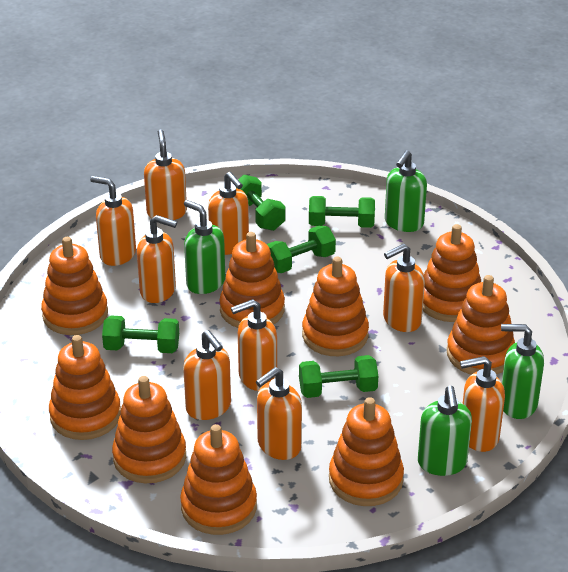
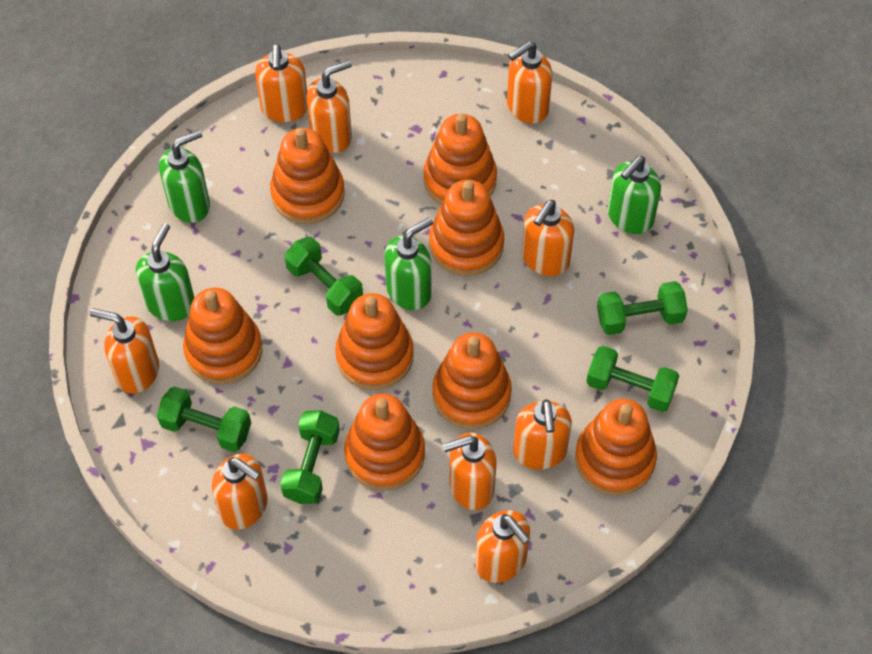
orange stacking toy: [41,237,108,335] [49,335,121,440] [112,376,186,483] [180,424,257,535] [219,232,285,328] [302,256,369,356] [329,397,404,506] [423,224,481,322] [447,275,515,375] = 9 -> [183,288,262,384] [270,128,345,224] [335,293,414,390] [344,394,425,490] [423,113,497,205] [429,180,504,276] [432,332,512,429] [575,399,657,496] = 8

